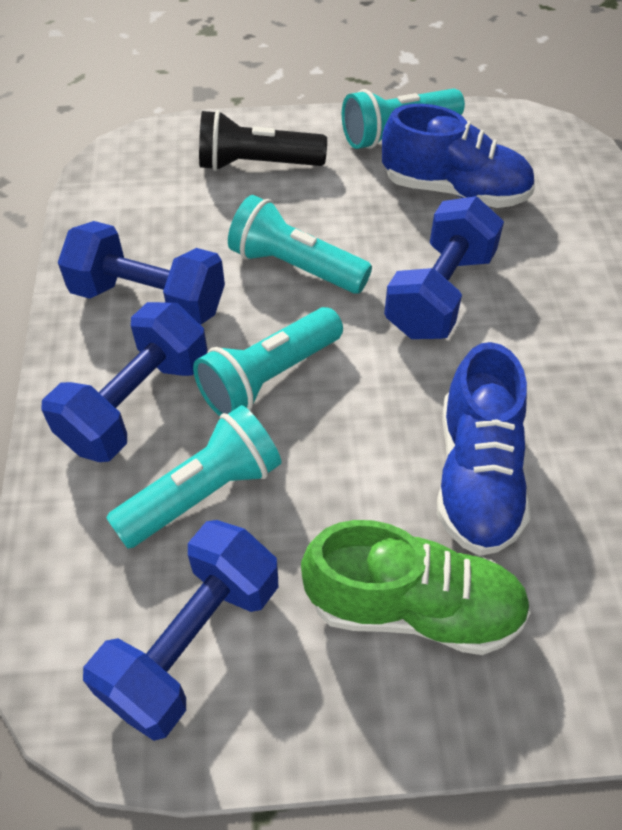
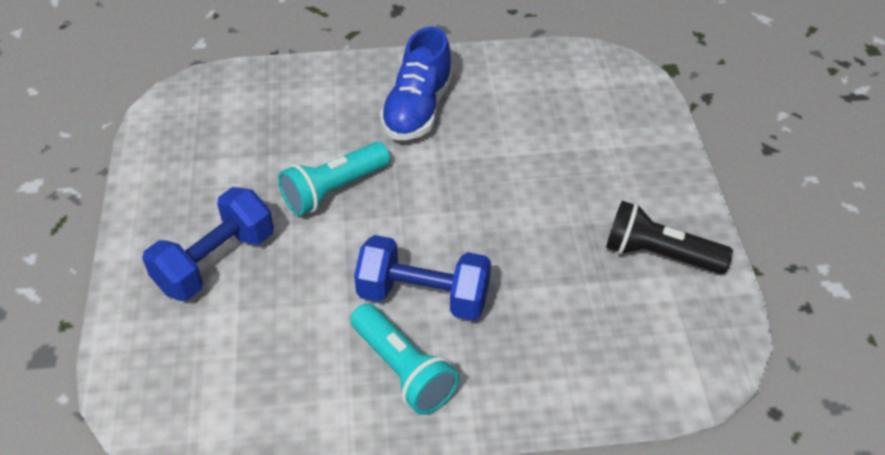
blue dumbbell: [41,302,208,462] [58,221,225,325] [83,520,278,741] [384,196,504,339] = 4 -> [142,187,274,301] [354,235,491,321] = 2
blue shoe: [382,104,535,208] [437,342,530,556] = 2 -> [380,27,453,140] = 1
green shoe: [301,520,531,655] = 1 -> none = 0
turquoise flashlight: [106,405,282,549] [193,307,343,416] [228,195,372,294] [342,88,465,149] = 4 -> [278,142,390,216] [350,303,459,415] = 2

